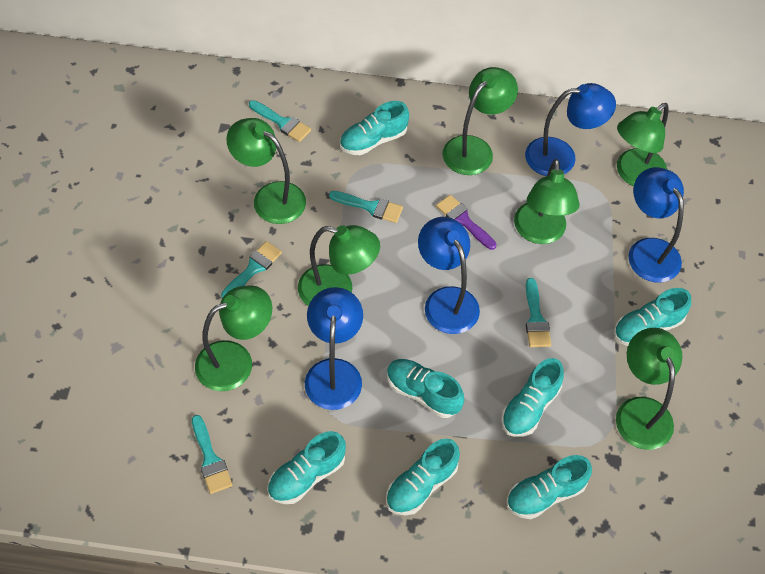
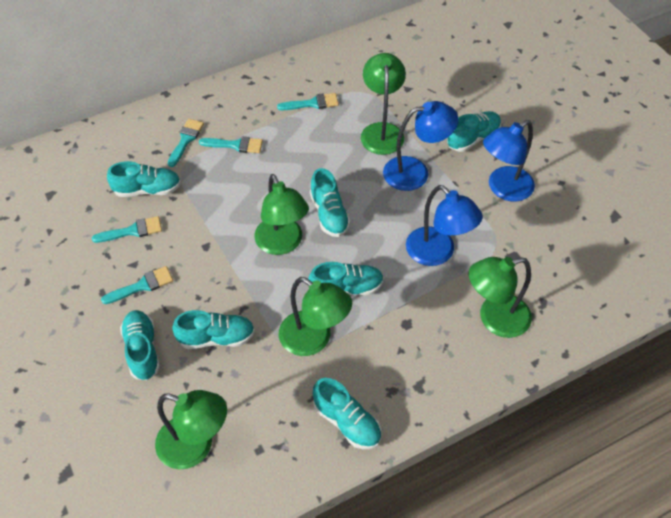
blue lamp: [305,287,363,410] [418,217,480,334] [525,83,616,176] [628,167,684,282] = 4 -> [383,101,458,191] [406,185,483,266] [483,120,535,201] = 3
green lamp: [195,285,272,391] [226,118,306,224] [298,225,380,306] [443,67,518,175] [514,159,579,244] [616,328,682,450] [617,103,669,186] = 7 -> [155,390,227,469] [254,174,309,255] [279,277,352,356] [361,53,406,155] [468,257,532,338] = 5
purple brush: [436,195,496,250] = 1 -> none = 0

